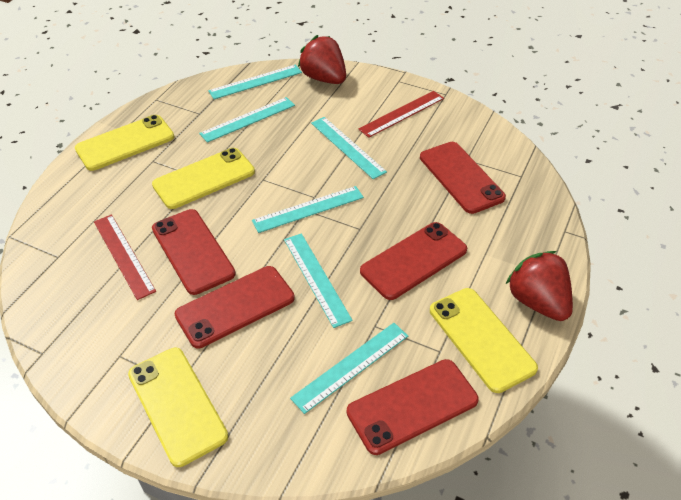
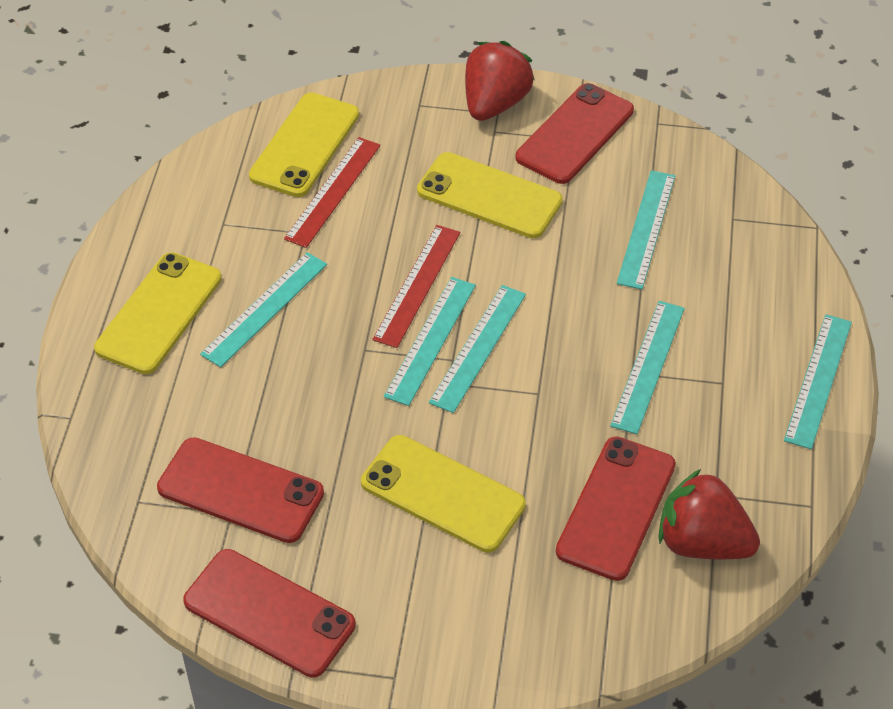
red phone: [152,209,236,295] [175,266,295,348] [347,359,479,455] [360,222,467,300] [420,142,506,214] = 5 -> [157,437,324,543] [183,549,356,678] [515,83,634,184] [556,436,676,581] = 4

